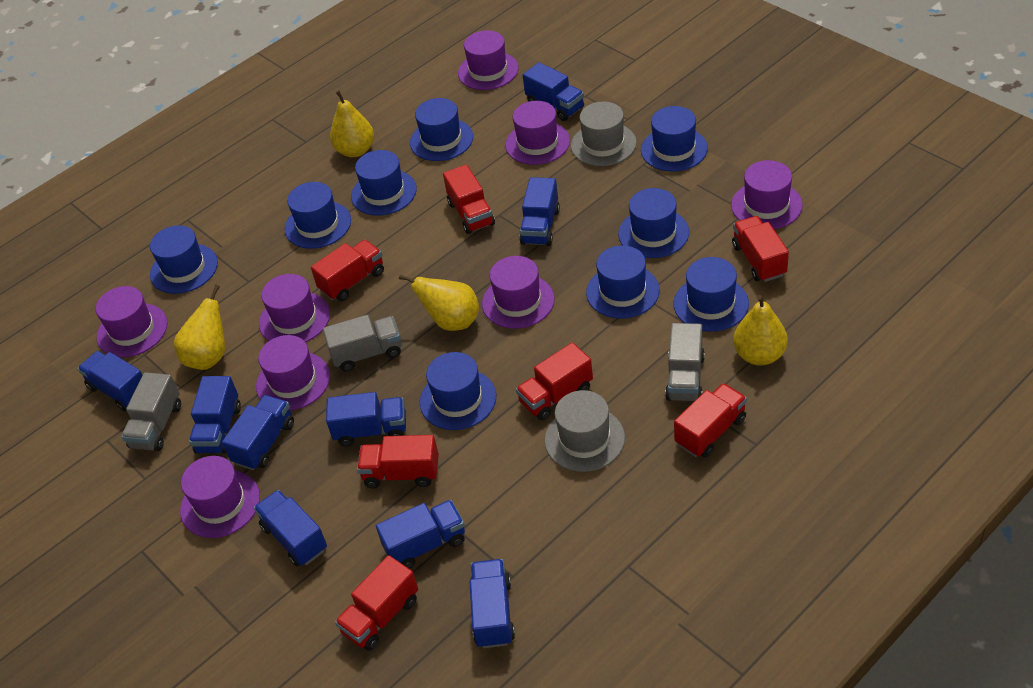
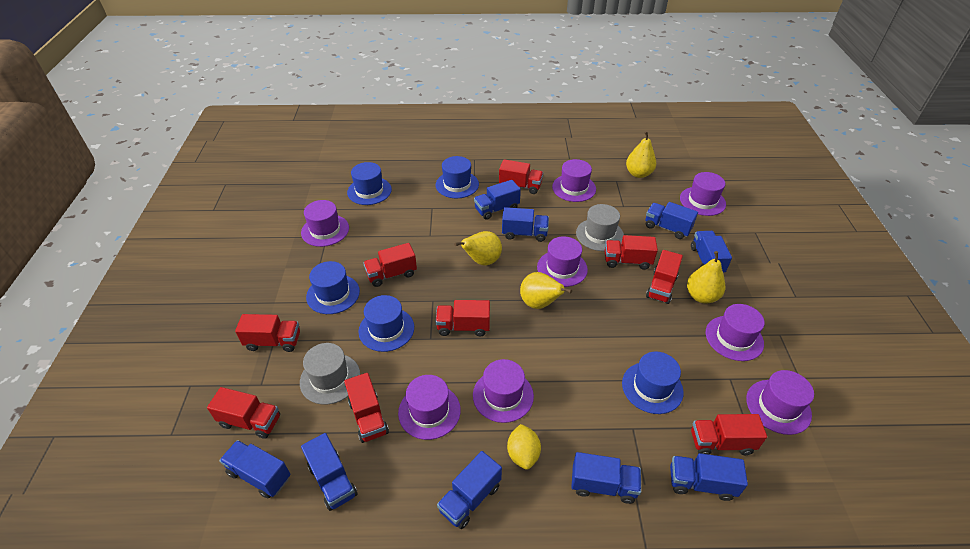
blue hat: [150,225,218,294] [285,182,351,249] [351,150,417,216] [410,98,473,161] [420,352,496,430] [586,245,660,319] [618,188,689,258] [641,106,708,172] [673,257,749,332] = 9 -> [306,261,360,314] [347,162,392,205] [359,295,414,352] [436,156,479,198] [622,352,684,414] = 5
grey truck: [121,372,181,451] [323,315,402,372] [665,323,705,401] = 3 -> none = 0
red truck: [311,240,384,301] [335,555,418,651] [357,435,439,488] [443,164,495,234] [516,343,593,420] [674,383,747,458] [732,216,789,282] = 7 -> [207,387,280,439] [235,314,300,352] [344,373,389,443] [363,243,417,287] [436,300,490,336] [499,159,543,194] [605,235,658,270] [646,250,683,304] [691,414,767,455] = 9
yellow lemon: none = 0 -> [507,424,541,470] = 1

